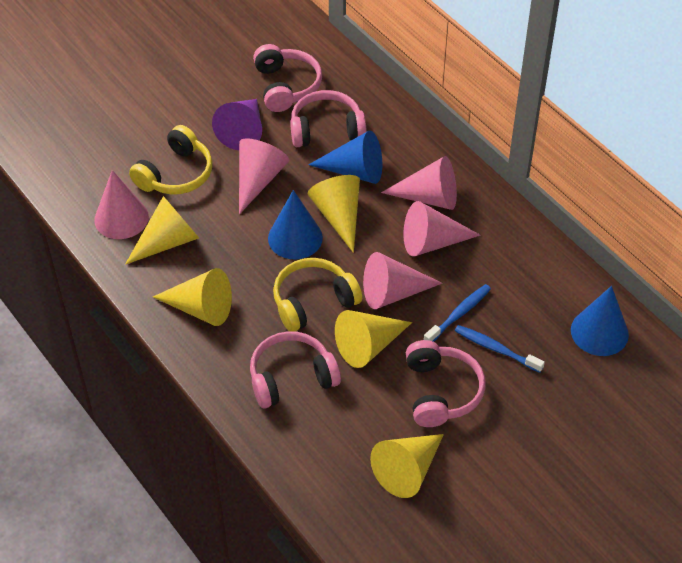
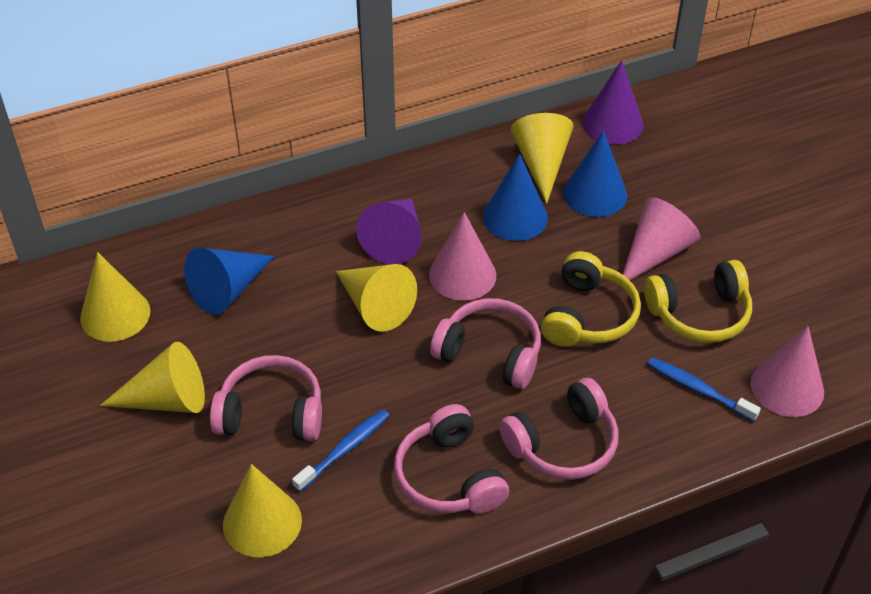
pink cone: [94,170,149,239] [239,138,289,215] [363,252,442,309] [381,156,457,210] [403,201,481,257] = 5 -> [429,212,496,301] [619,197,701,287] [751,326,824,417] = 3
purple cone: [212,99,262,150] = 1 -> [356,199,422,264] [583,60,643,145] = 2

